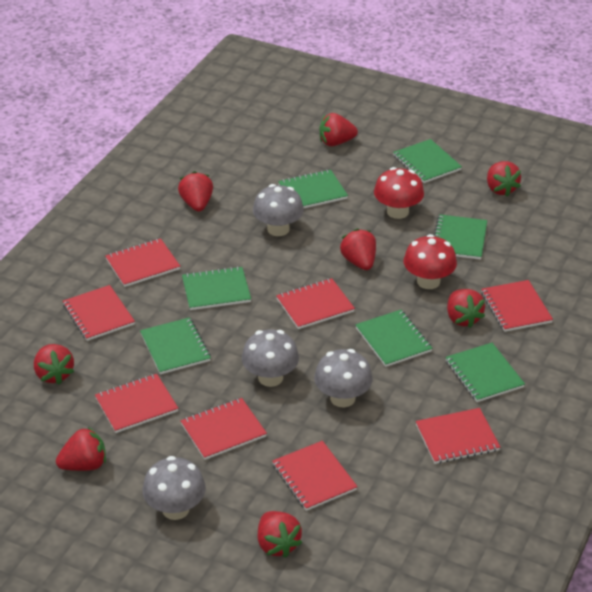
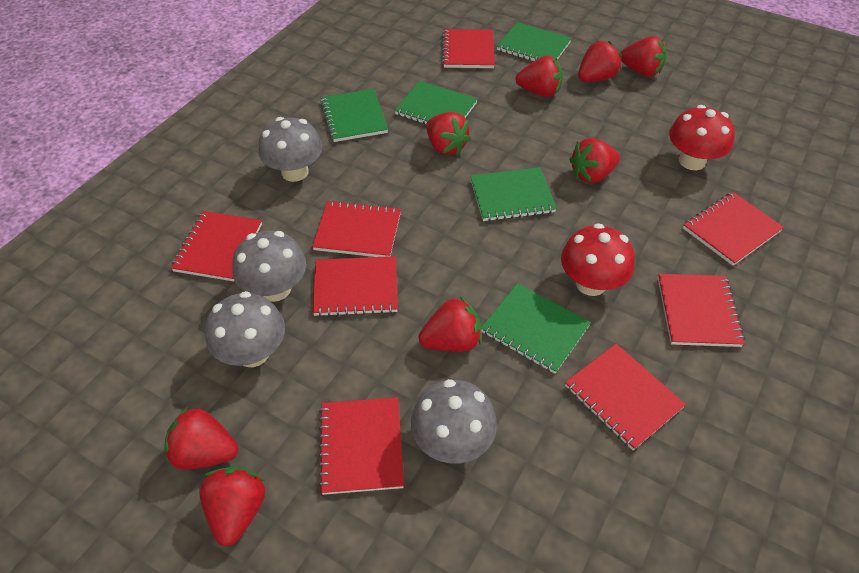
green notebook: [140,317,211,375] [182,266,251,310] [278,169,348,208] [355,310,432,367] [393,139,462,183] [434,215,487,260] [445,343,525,402] = 7 -> [320,89,388,142] [395,81,478,124] [470,167,557,222] [481,283,591,374] [497,22,572,61] = 5

